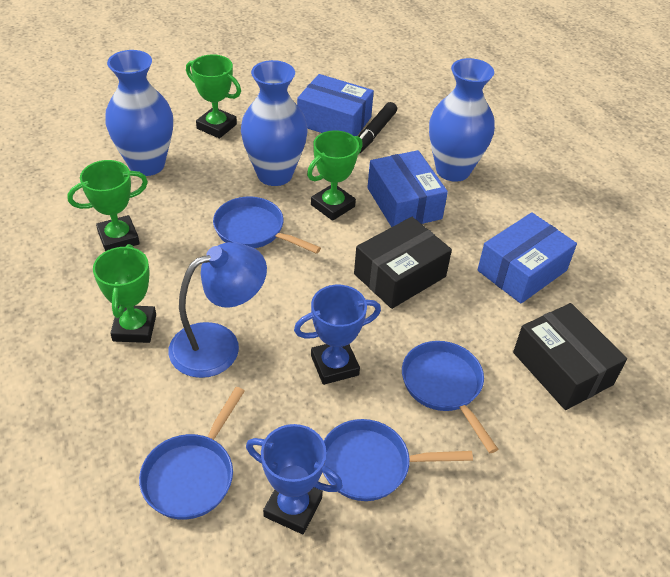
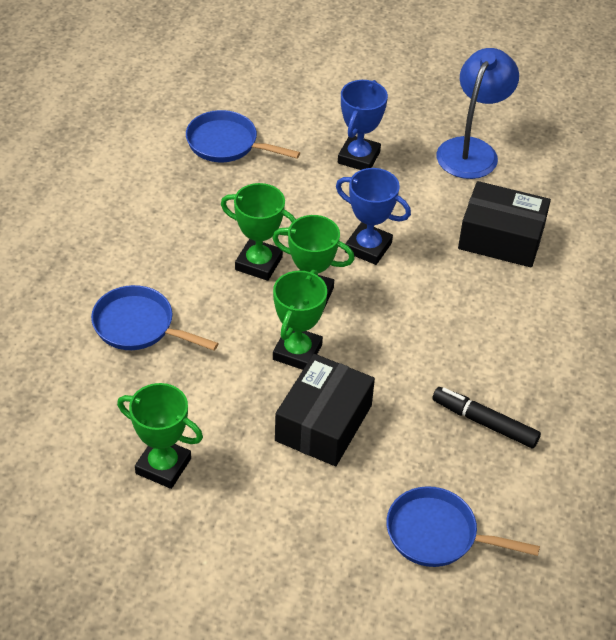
blue box: [297,74,374,136] [367,150,448,227] [477,212,577,304] = 3 -> none = 0
blue pan: [139,387,245,520] [213,197,321,254] [323,419,473,501] [402,341,498,453] = 4 -> [91,285,219,351] [186,110,300,162] [387,486,540,567] = 3
blue vase: [105,50,173,176] [241,60,307,186] [429,58,495,182] = 3 -> none = 0

